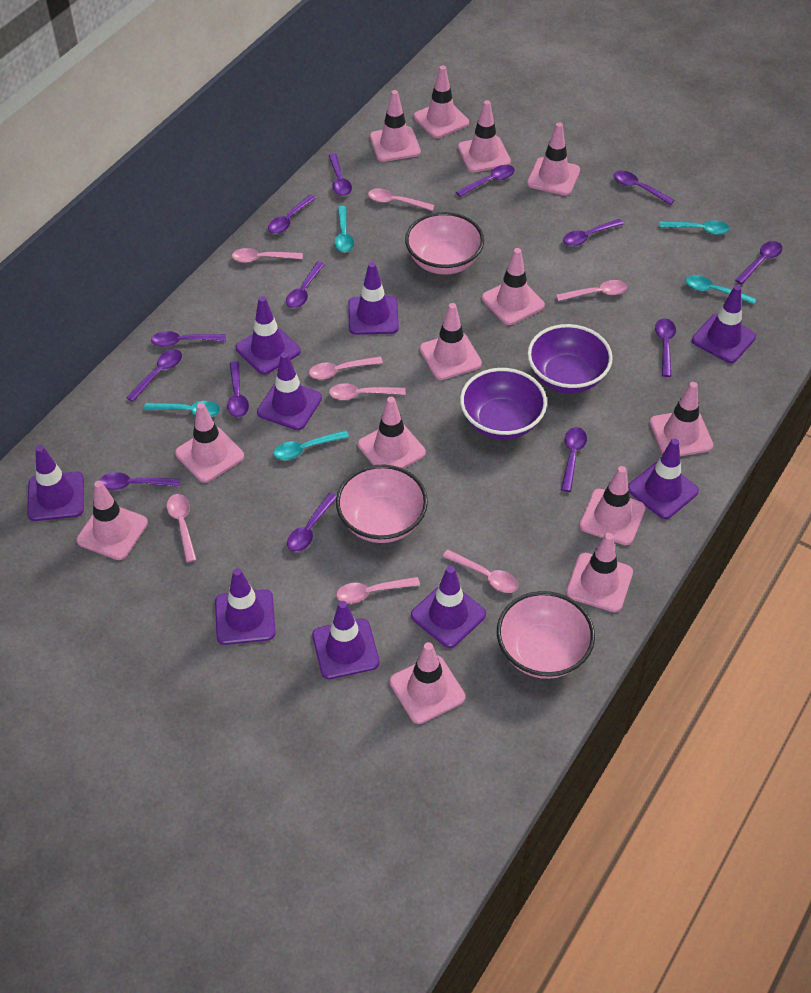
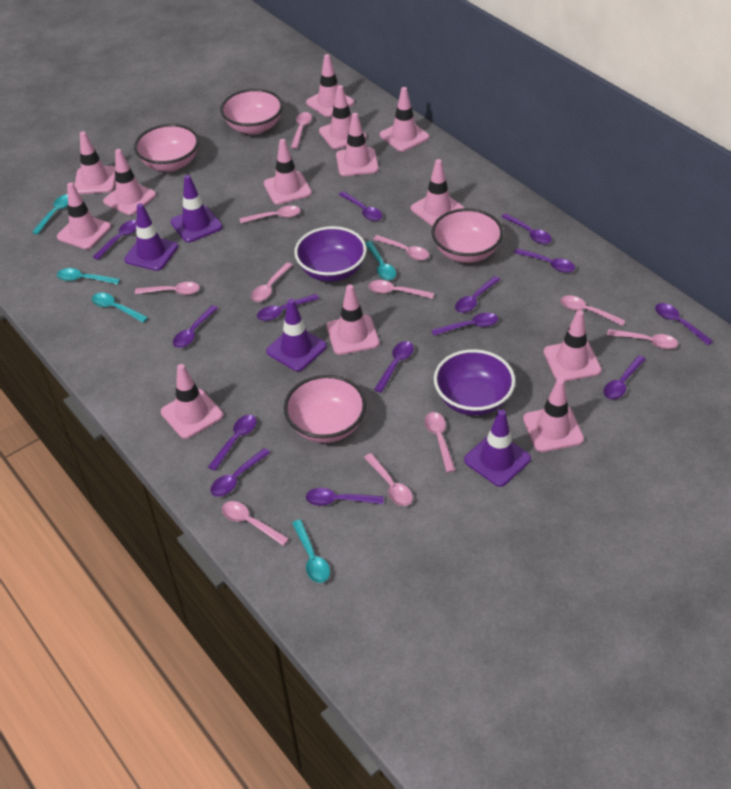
pink bowl: [336,465,428,543] [405,212,484,275] [497,591,595,679] = 3 -> [134,124,199,172] [220,89,283,135] [284,375,366,443] [432,208,503,263] = 4
pink spoon: [167,494,197,563] [232,248,303,263] [309,356,383,380] [329,383,406,400] [336,577,420,604] [368,188,435,211] [443,550,519,593] [556,280,627,301] = 8 -> [135,282,200,295] [222,501,289,546] [240,206,301,223] [251,262,293,302] [291,112,312,149] [364,453,413,506] [369,280,434,299] [373,235,429,260] [424,412,456,473] [560,295,626,326] [607,329,678,349] = 11
purple traffic cone: [27,445,84,521] [215,568,276,645] [236,296,301,375] [257,352,322,430] [312,601,380,679] [348,262,399,335] [411,566,486,648] [628,438,699,519] [692,285,756,363] = 9 -> [124,203,178,271] [171,175,223,242] [266,299,327,371] [464,409,531,487] = 4

